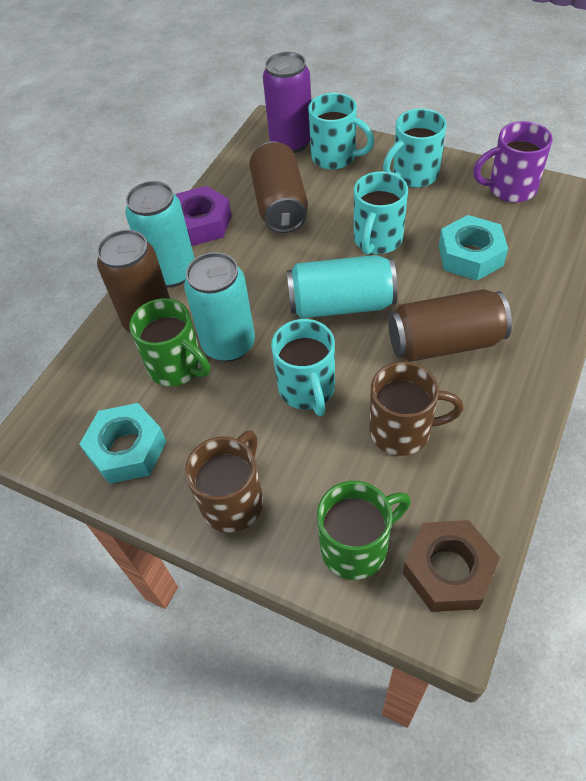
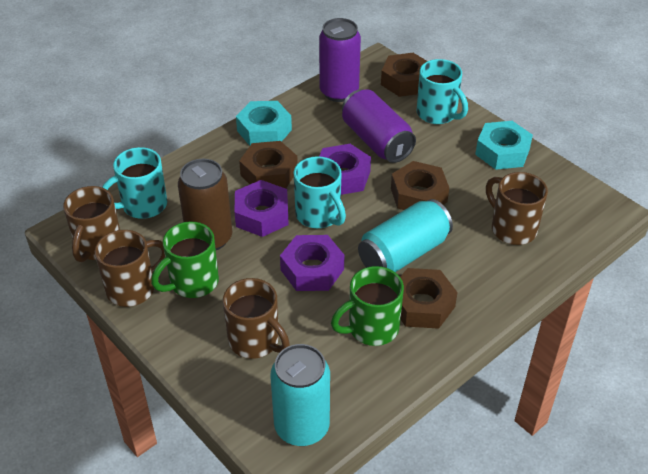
brown can: [97,230,170,333] [249,141,308,233] [388,289,512,362] = 3 -> [178,159,232,250] = 1
brown mug: [185,431,263,533] [369,362,464,456] = 2 -> [63,186,120,262] [95,230,165,307] [223,278,290,359] [486,172,548,245] = 4
brown nut: [403,520,500,612] = 1 -> [239,141,298,188] [381,53,427,97] [391,161,449,210] [400,268,458,329] = 4
purple can: [263,52,311,153] = 1 -> [319,18,361,102] [342,89,416,163] = 2
purple mug: [473,121,553,202] = 1 -> none = 0
purple nut: [176,186,232,246] = 1 -> [234,180,289,237] [280,235,344,291] [319,144,371,195] = 3
turquoise can: [125,181,195,287] [184,252,255,362] [287,255,398,318] = 3 -> [270,344,330,446] [358,199,453,272] = 2
turquoise mug: [271,319,335,416] [308,93,374,170] [354,171,408,255] [383,108,447,188] = 4 -> [102,147,167,219] [294,156,346,228] [417,59,468,124] = 3

